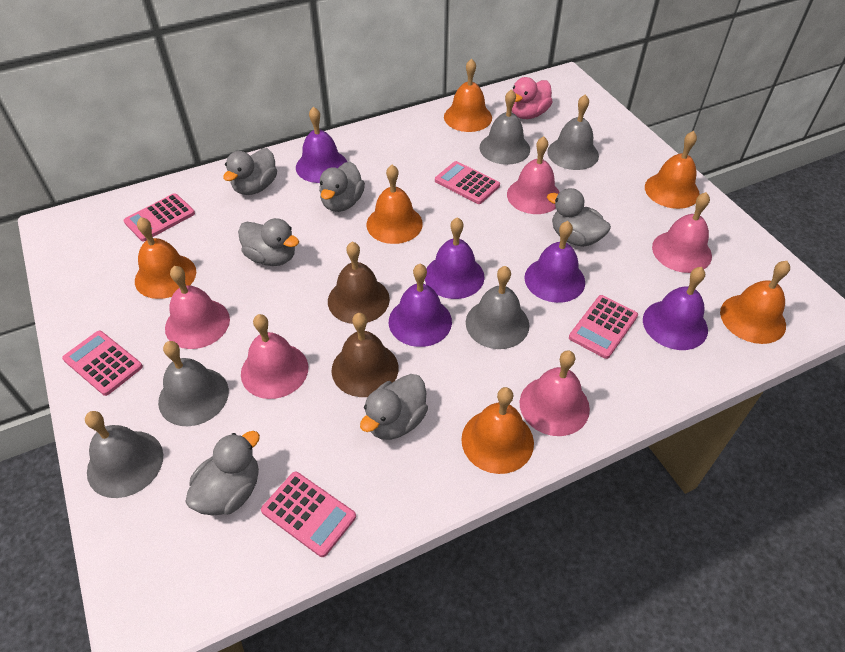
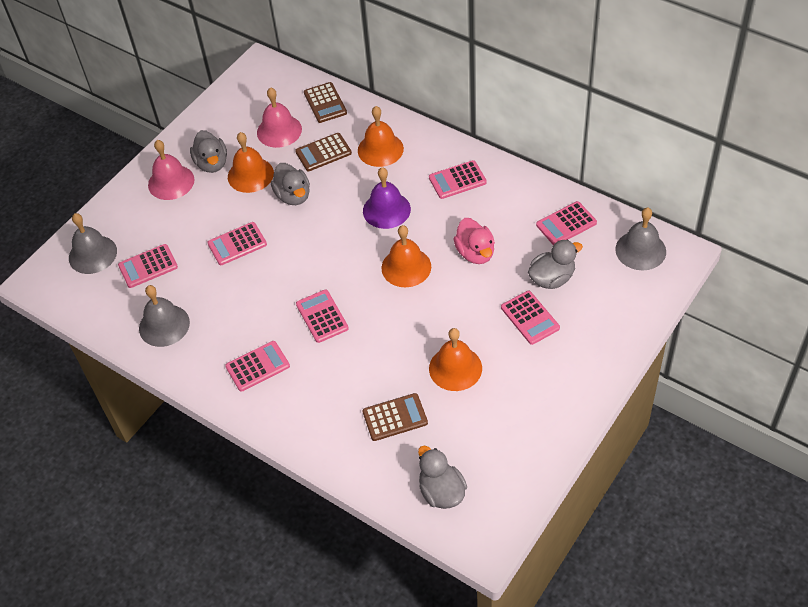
brown bell: [328,242,390,324] [331,313,399,397] = 2 -> none = 0
brown calculator: none = 0 -> [295,133,352,171] [304,82,347,123] [362,393,428,441] = 3
grey bell: [85,411,163,498] [158,341,229,426] [466,266,529,349] [480,89,530,165] [547,94,599,170] = 5 -> [69,213,117,274] [139,285,190,347] [615,208,666,270] = 3
grey duck: [185,431,260,516] [223,148,277,195] [238,218,299,266] [319,162,365,212] [360,374,428,440] [547,188,611,247] = 6 -> [190,130,227,173] [271,163,310,205] [418,446,467,509] [528,240,583,289] = 4
orange bell: [135,217,196,299] [366,165,423,244] [444,58,492,132] [461,387,534,474] [645,131,700,209] [720,261,790,344] = 6 -> [228,132,274,193] [358,106,404,167] [381,225,431,287] [429,328,482,391] = 4
pink bell: [165,266,230,349] [241,314,308,399] [507,136,560,214] [520,350,590,436] [652,192,712,273] = 5 -> [148,140,194,200] [257,87,302,148] = 2
pink calculator: [62,331,143,396] [124,193,195,242] [261,471,356,557] [435,161,500,204] [569,295,638,359] = 5 -> [118,244,178,288] [207,222,267,265] [225,341,290,392] [296,290,349,343] [429,160,487,199] [501,291,560,345] [536,201,597,245] = 7
purple bell: [296,107,347,183] [389,264,452,347] [425,217,484,299] [524,221,585,303] [643,267,708,350] = 5 -> [363,167,411,229] = 1

